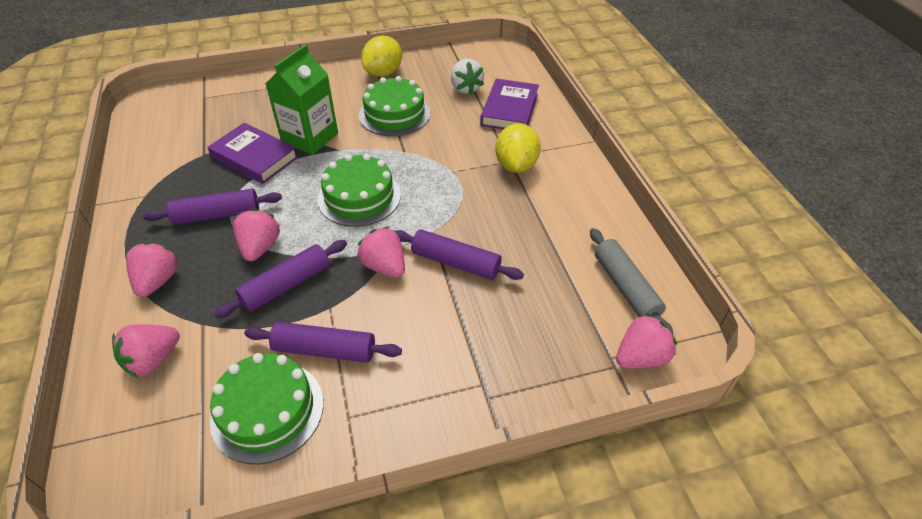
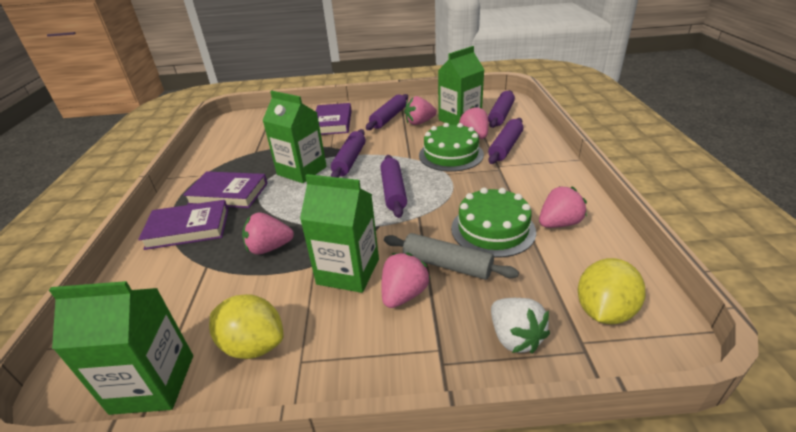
green cake: [210,353,324,464] [318,154,401,227] [359,76,431,136] = 3 -> [419,123,484,172] [451,188,536,258] = 2
green carton: [265,44,338,155] = 1 -> [49,281,193,415] [262,91,327,183] [300,174,379,293] [438,46,484,125] = 4
purple book: [208,123,298,184] [480,78,539,130] = 2 -> [138,200,229,250] [183,171,268,208] [315,103,352,135] = 3
purple rolling pin: [143,189,282,225] [214,240,347,318] [244,322,402,363] [395,229,524,280] = 4 -> [331,129,366,178] [366,94,408,130] [380,155,407,218] [488,90,515,128] [488,118,523,164] = 5

